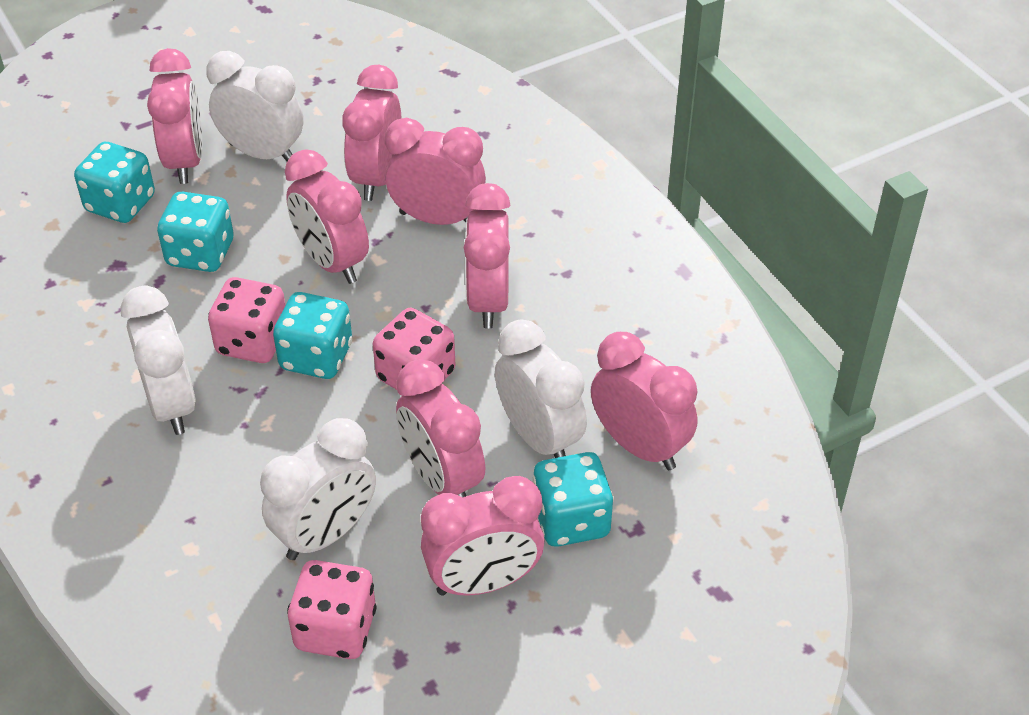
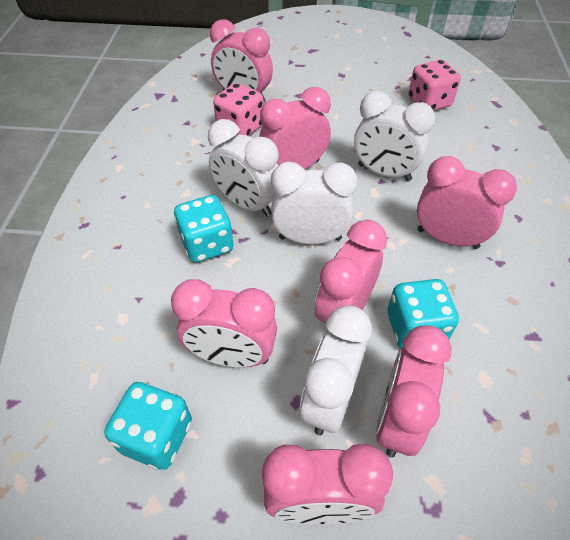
pink clock: [147,48,202,184] [285,149,369,284] [342,65,401,201] [385,118,486,225] [396,359,485,498] [421,476,544,596] [464,183,511,329] [591,332,697,470] = 8 -> [171,279,277,368] [210,19,273,103] [259,87,331,169] [262,444,393,525] [315,220,387,330] [376,325,452,458] [417,156,517,249] = 7
pink dice: [208,277,286,363] [287,560,376,659] [373,308,455,390] = 3 -> [213,83,263,136] [408,60,461,111] = 2
turquoise dice: [74,142,155,223] [157,192,234,272] [273,292,352,379] [533,452,614,547] = 4 -> [104,382,192,470] [174,195,234,263] [387,279,459,349] = 3

